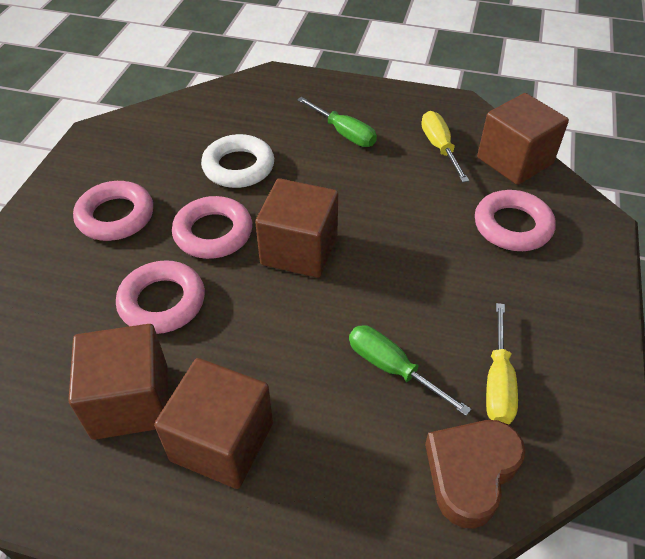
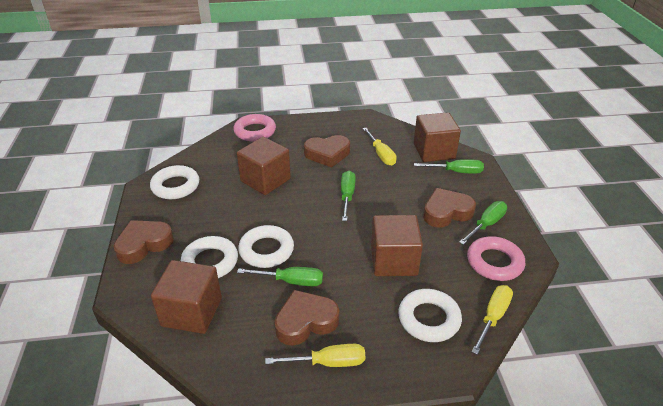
brown heart: [425,420,525,528] = 1 -> [113,220,174,264] [274,290,339,346] [304,135,350,167] [423,188,476,228] = 4
green screwdriver: [297,97,377,147] [349,325,472,416] = 2 -> [237,267,323,286] [341,171,356,221] [414,159,484,174] [459,201,507,245] = 4
pink ring: [73,181,153,241] [116,260,205,334] [172,196,252,259] [475,190,556,251] = 4 -> [233,114,276,141] [467,236,525,281] = 2
white ring: [201,134,274,188] = 1 -> [150,165,199,199] [181,236,238,278] [238,225,294,268] [398,289,462,342] = 4
yellow screwdriver: [421,111,469,182] [486,303,518,425] = 2 -> [265,344,365,367] [363,128,397,166] [471,285,513,355] = 3

